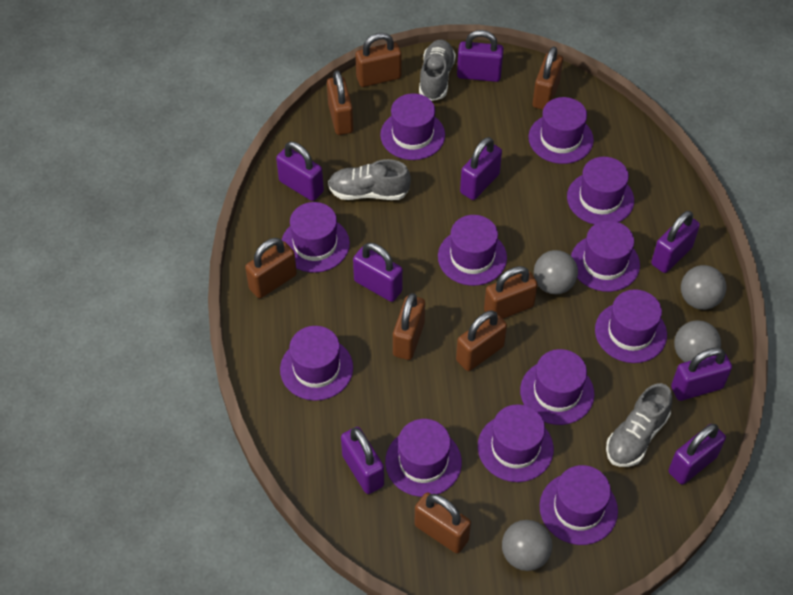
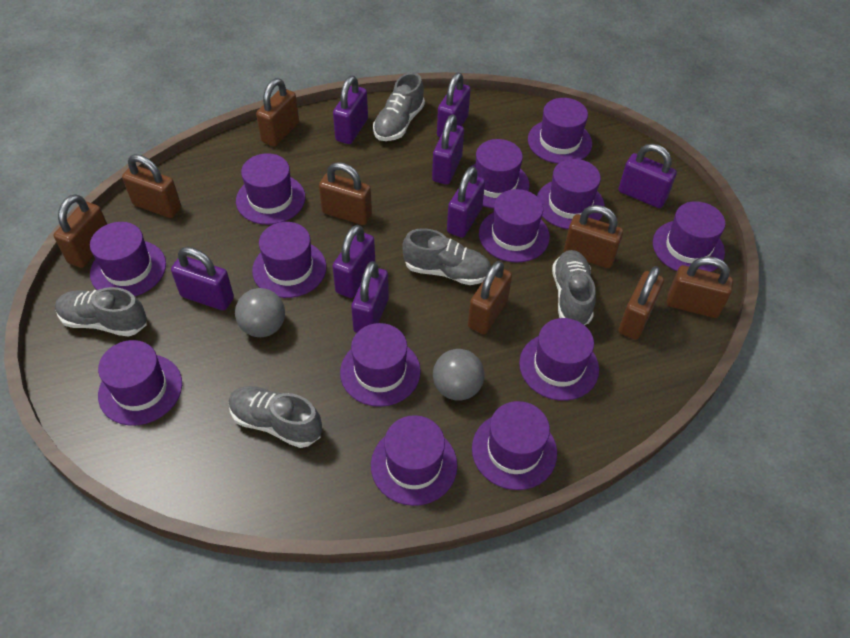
grey ball: [502,520,552,571] [534,250,578,294] [674,320,721,362] [681,265,727,310] = 4 -> [235,288,285,337] [433,349,485,401] = 2
grey shoe: [328,159,411,200] [419,40,456,101] [606,383,672,467] = 3 -> [55,287,147,337] [229,386,322,448] [373,72,425,141] [402,228,491,285] [552,250,596,325] = 5
purple hat: [280,326,353,401] [282,202,350,273] [380,93,445,160] [385,419,462,497] [438,215,507,286] [478,404,554,482] [520,349,594,425] [528,97,594,164] [540,465,618,545] [567,157,634,225] [571,221,640,292] [595,289,667,363] = 12 -> [90,222,166,296] [98,340,182,425] [236,153,305,225] [252,222,326,298] [340,323,421,407] [371,415,457,506] [471,139,530,208] [472,401,557,490] [479,189,550,263] [519,318,599,401] [528,98,592,164] [537,159,605,229] [653,201,726,272] = 13

